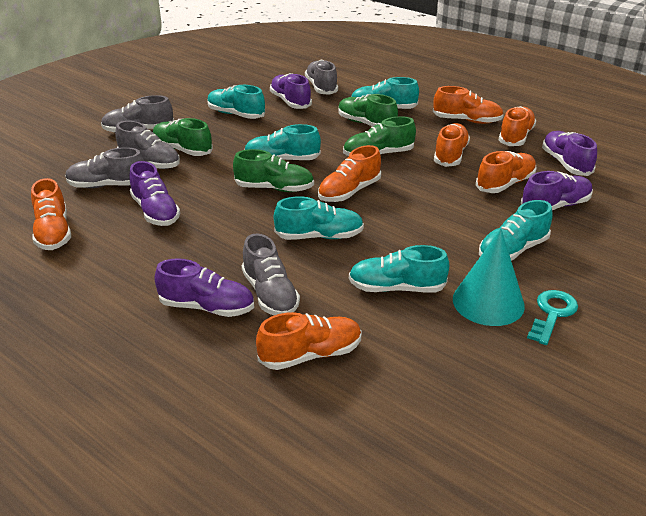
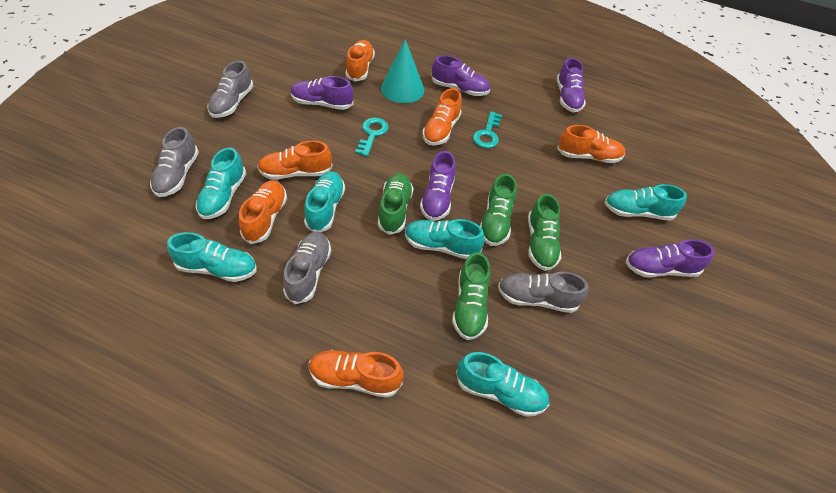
grey shoe: [65,147,145,188] [101,95,174,132] [115,121,180,169] [242,234,300,315] [305,60,338,95] = 5 -> [150,127,199,197] [207,61,253,118] [283,232,331,304] [498,272,588,313] = 4
orange shoe: [31,178,71,250] [256,312,362,370] [318,145,381,202] [433,86,504,124] [434,123,470,167] [476,151,537,193] [499,106,536,146] = 7 -> [239,180,287,244] [257,141,332,180] [309,350,403,398] [346,40,375,82] [422,88,462,146] [557,125,626,163] = 6
turquoise key: [527,290,578,345] = 1 -> [355,118,389,157] [473,112,502,148] = 2

